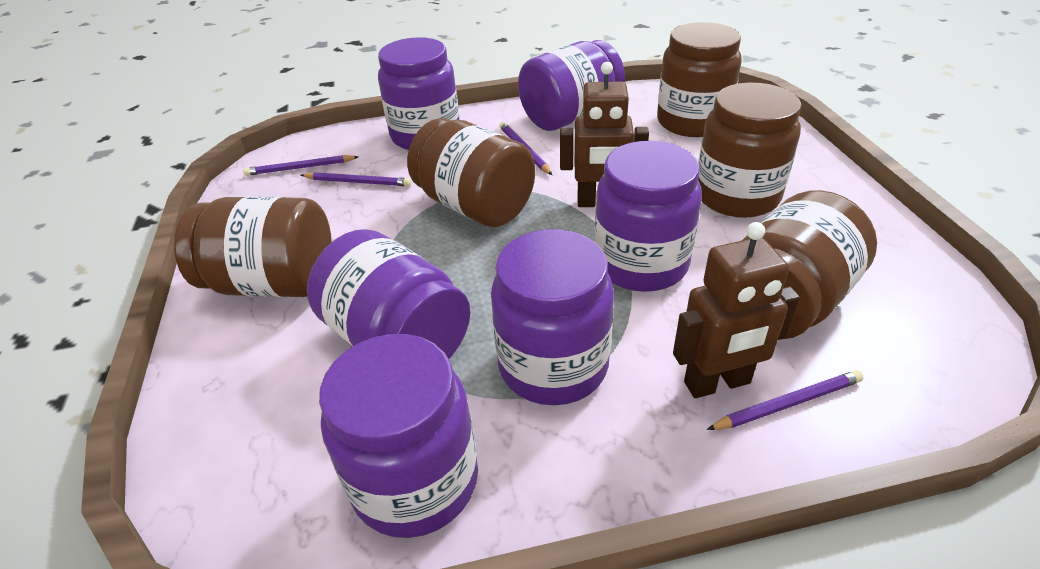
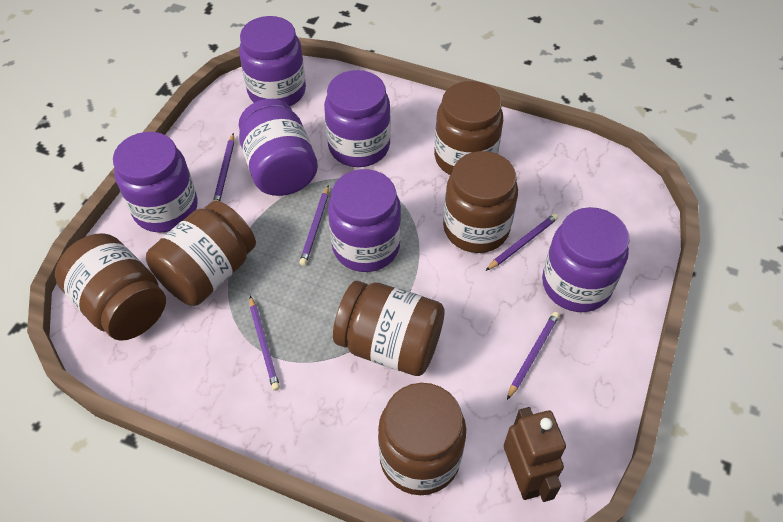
brown jar: [174,196,332,297] [407,118,535,227] [657,22,742,137] [698,83,801,218] [743,190,877,339] = 5 -> [55,233,166,341] [146,201,256,306] [333,281,445,376] [378,383,466,495] [434,81,503,175] [443,151,518,253] = 6
brown robot: [560,62,649,207] [673,222,800,398] = 2 -> [504,407,566,502] = 1
purple pencil: [243,155,359,176] [301,172,411,186] [499,122,552,175] [707,370,864,430] = 4 -> [213,133,234,201] [250,296,280,391] [299,185,329,266] [486,213,559,271] [507,312,559,400] = 5

